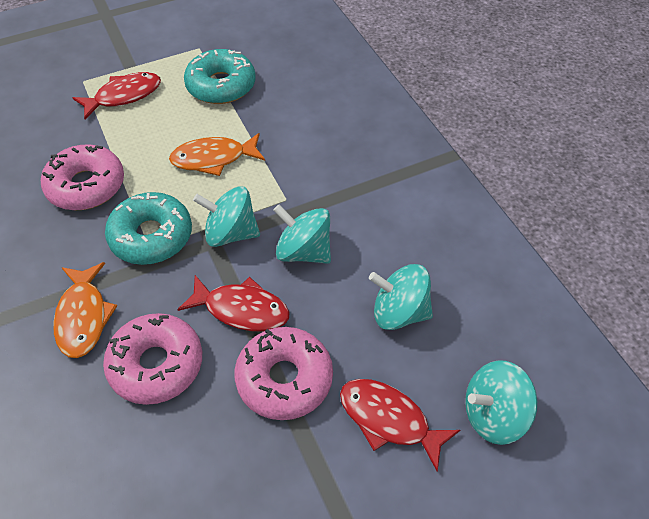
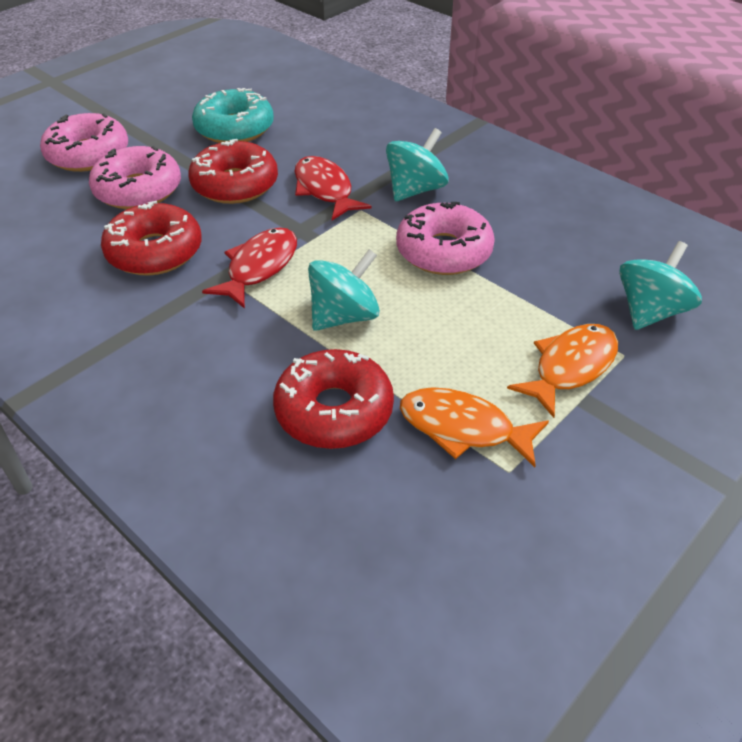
red donut: none = 0 -> [101,201,202,276] [188,139,278,204] [273,349,394,449] = 3
red fish: [72,72,161,119] [177,275,290,332] [340,379,460,471] = 3 -> [202,228,297,309] [295,156,372,220] = 2
turquoise donut: [105,192,192,265] [184,49,256,104] = 2 -> [192,88,274,143] = 1
turquoise spinning top: [193,186,260,247] [274,204,331,264] [369,264,433,330] [465,360,537,445] = 4 -> [308,249,380,331] [386,128,449,201] [619,241,702,330] = 3

